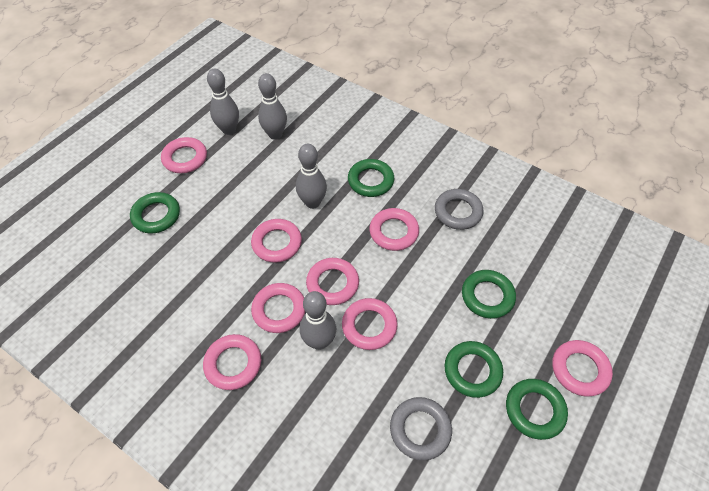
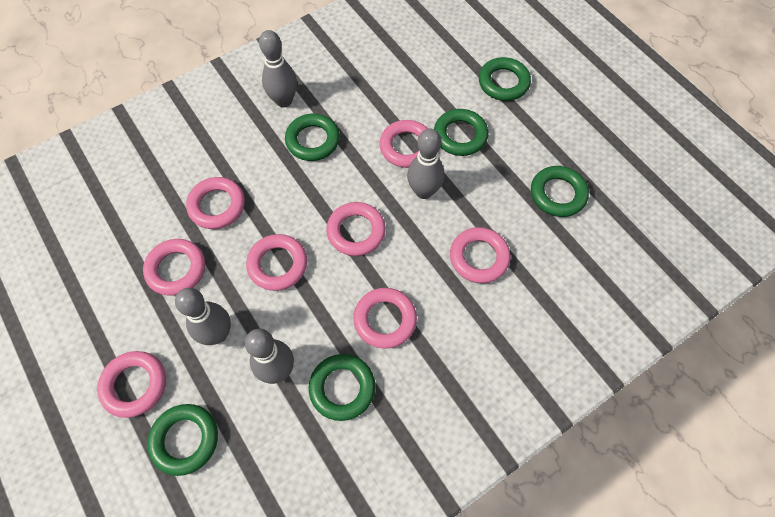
green ring: [130,192,180,233] [348,159,394,197] [444,341,503,398] [462,270,516,319] [506,379,568,440] = 5 -> [147,404,218,476] [285,114,340,161] [309,354,375,421] [434,109,488,156] [479,57,531,101] [531,166,589,217] = 6
grey ring: [390,397,452,460] [435,189,484,230] = 2 -> none = 0

